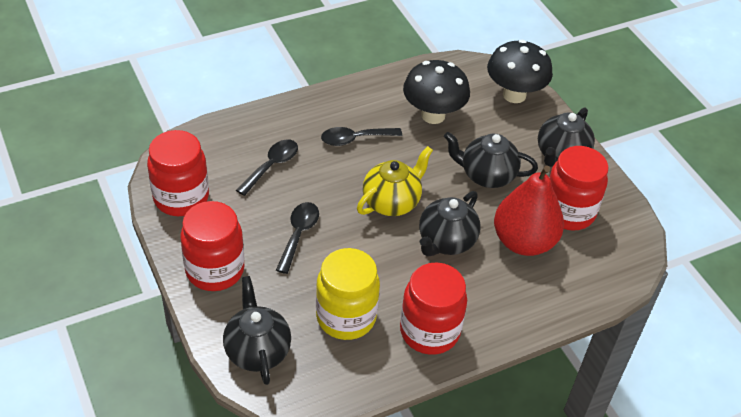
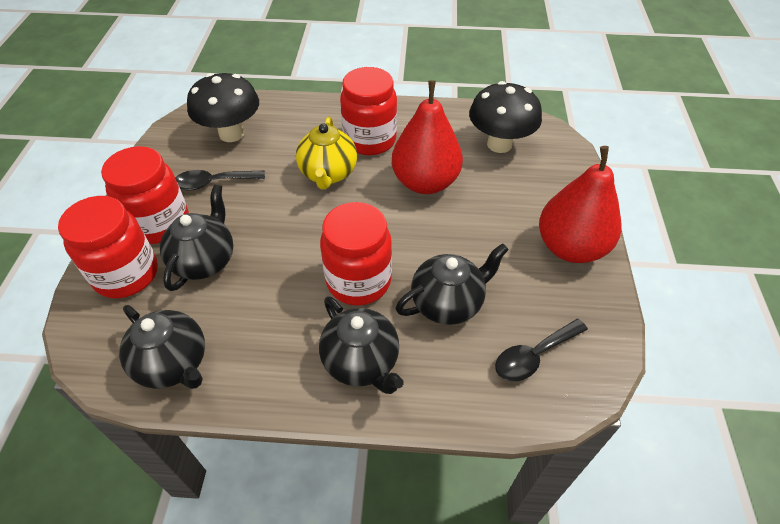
black spoon: [236,139,298,196] [276,202,319,274] [321,127,402,146] = 3 -> [175,170,265,190] [495,319,588,381] = 2
red pear: [494,166,564,256] = 1 -> [392,80,463,194] [539,146,622,263] = 2
yellow jar: [316,248,380,340] = 1 -> none = 0

